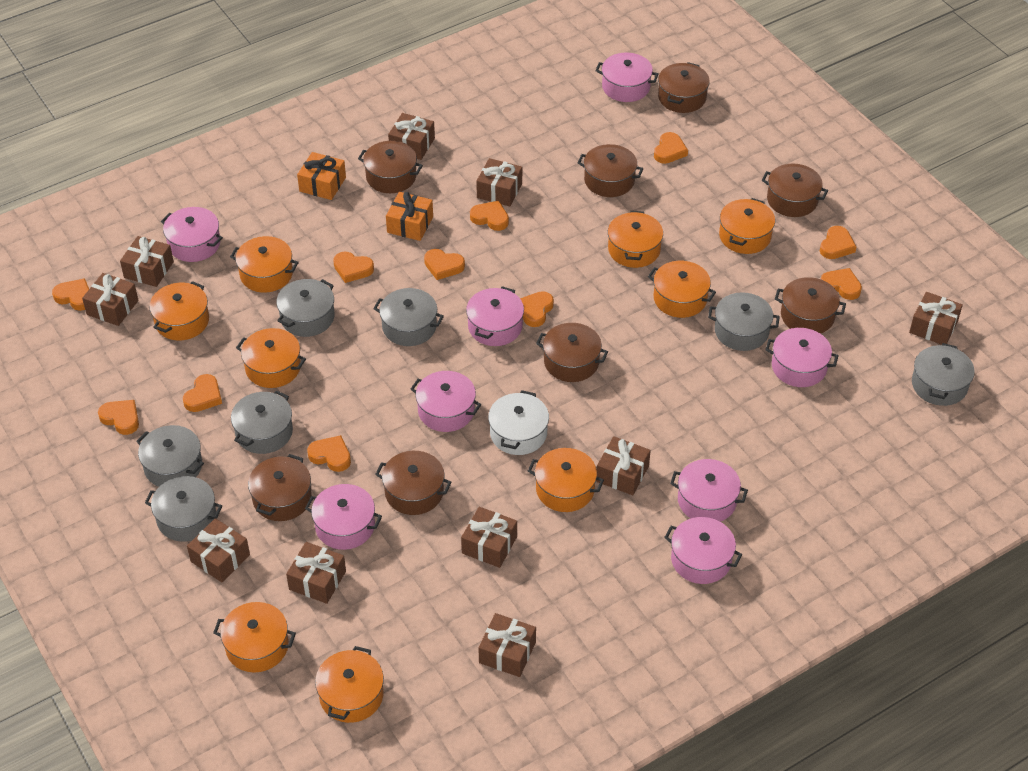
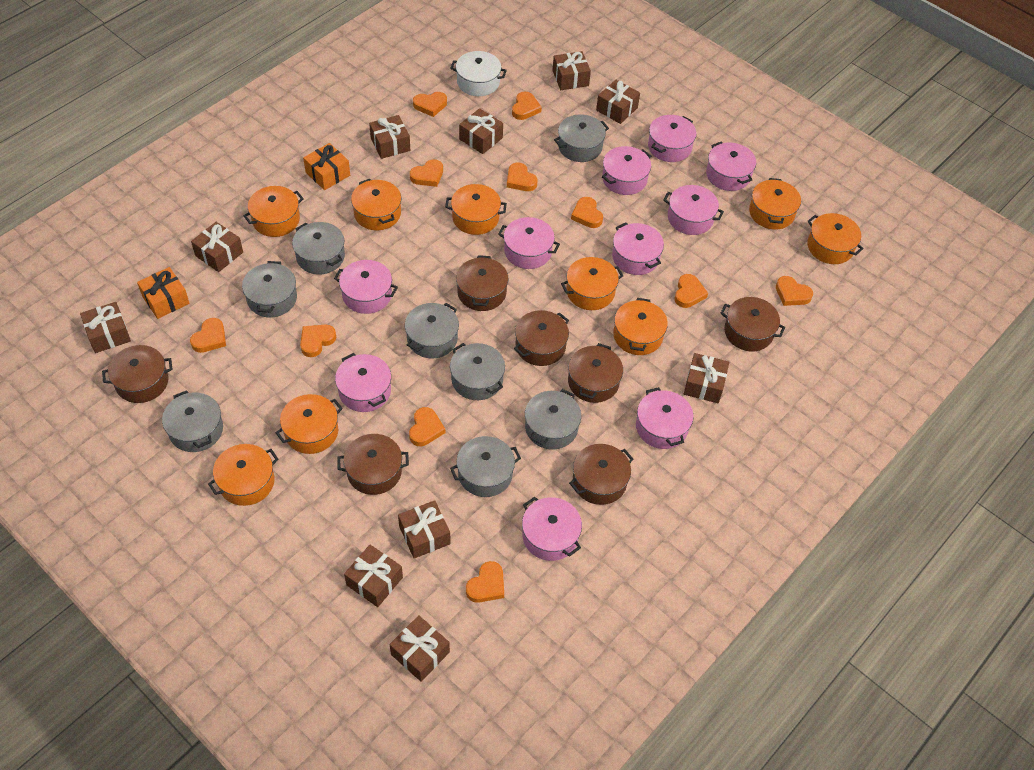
brown pot: [248,454,312,521] [358,141,423,193] [375,451,452,515] [536,323,608,382] [578,144,643,197] [658,62,710,113] [762,164,828,217] [775,277,846,334] = 8 -> [102,345,173,403] [337,434,409,495] [456,255,508,311] [514,310,569,366] [568,343,623,403] [569,444,633,505] [720,297,785,351] = 7
grey pot: [136,425,204,487] [145,476,222,542] [231,390,293,454] [276,279,335,337] [373,288,444,346] [708,292,780,351] [912,343,975,406] = 7 -> [162,390,223,452] [242,261,297,317] [292,222,345,274] [405,303,459,359] [450,343,505,400] [450,436,521,497] [525,389,581,450] [554,114,609,162] = 8
pink pot: [161,207,223,262] [305,484,382,550] [411,371,482,432] [466,286,524,346] [596,53,658,102] [664,517,742,584] [670,459,748,522] [765,328,839,387] = 8 -> [334,260,398,314] [335,353,391,412] [498,217,560,269] [522,497,582,561] [602,146,651,195] [612,223,664,275] [636,387,693,449] [648,115,696,162] [663,185,724,235] [706,141,756,191] = 10

